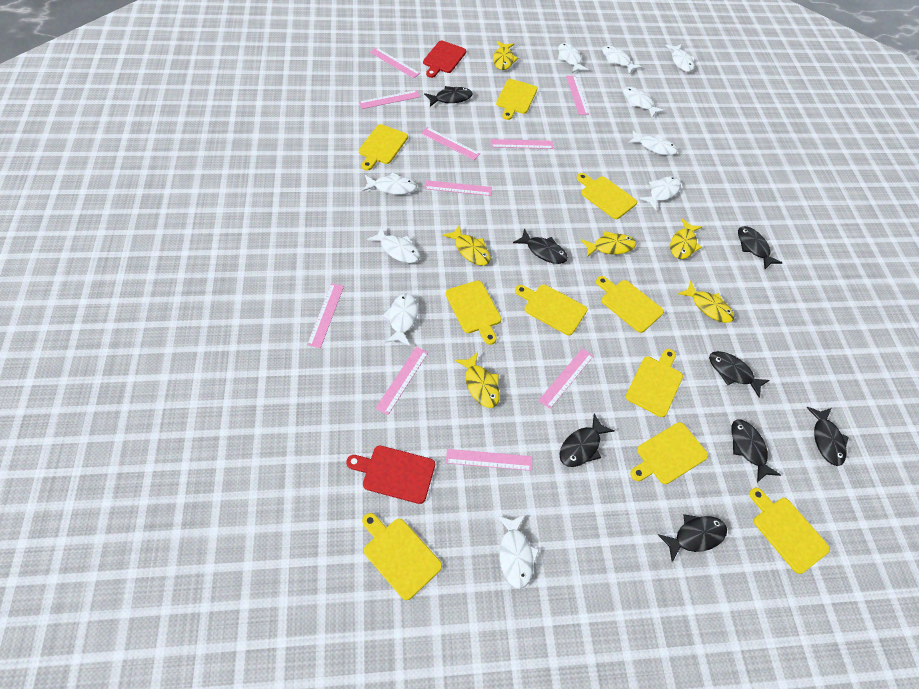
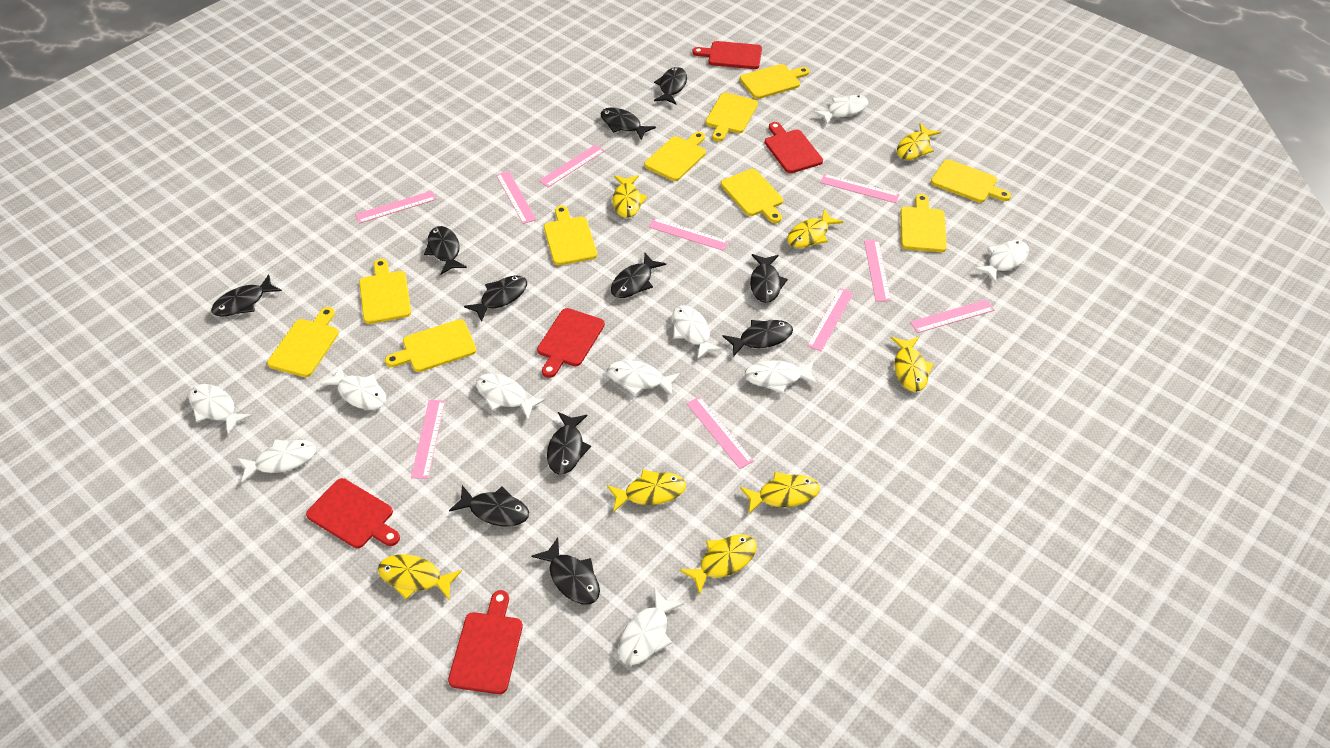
black fish: [424,86,473,107] [513,229,568,264] [559,414,615,467] [658,514,727,562] [709,351,770,398] [731,420,781,482] [738,226,783,269] [806,407,849,466] = 8 -> [211,275,282,317] [424,226,467,275] [449,485,529,527] [464,276,527,322] [532,537,600,605] [547,412,591,475] [601,107,656,140] [611,253,666,298] [654,67,687,105] [723,320,793,357] [750,254,788,303] = 11
red cutting board: [346,446,435,504] [423,41,466,78] = 2 -> [306,478,400,548] [448,590,523,694] [537,308,605,378] [692,41,762,69] [765,122,823,173] = 5
yellow fish: [442,225,491,265] [455,352,500,408] [493,41,518,70] [581,231,636,257] [670,219,702,259] [678,281,734,323] = 6 -> [378,554,462,599] [607,470,686,512] [612,175,648,218] [680,534,757,595] [740,472,820,514] [787,209,843,248] [891,337,934,392] [897,123,941,160] = 8

